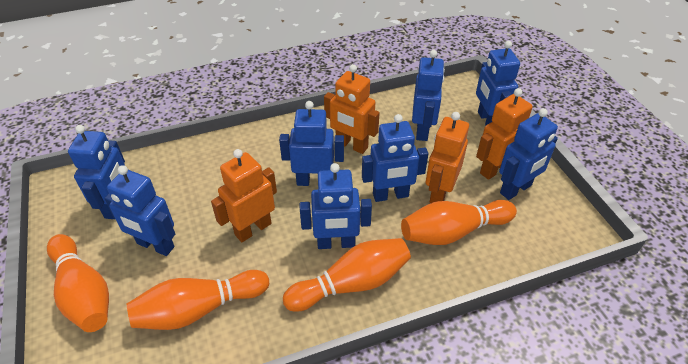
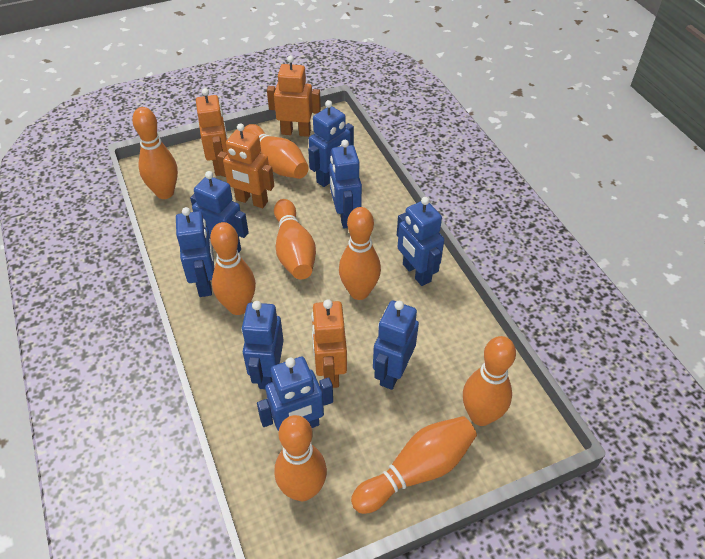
orange bowling pin: [47,234,109,332] [127,270,269,330] [283,238,411,312] [401,200,517,245] = 4 -> [132,107,178,199] [210,222,256,315] [243,124,309,179] [274,199,316,279] [274,415,327,501] [339,207,381,300] [351,416,477,514] [463,336,516,426] = 8

